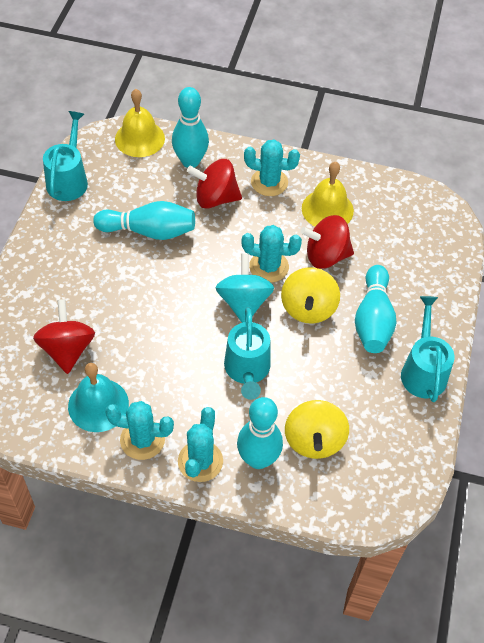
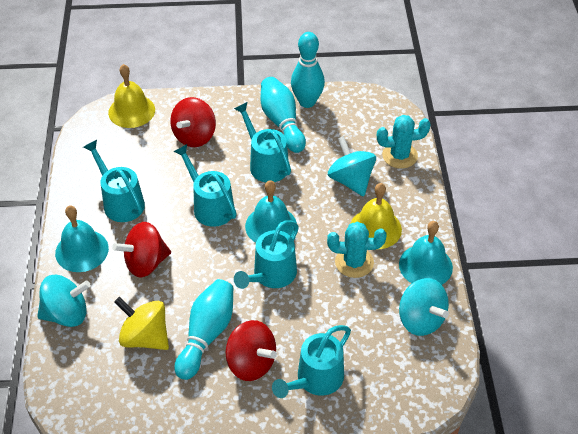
turquoise bell: [68,363,129,432] = 1 -> [55,205,109,272] [245,180,297,243] [399,221,453,285] = 3
turquoise bowling pin: [93,201,195,240] [172,87,209,168] [237,397,283,469] [355,265,397,353] = 4 -> [174,279,233,380] [261,77,306,153] [291,32,325,108] = 3
turquoise cactus: [105,401,174,460] [178,407,223,482] [242,225,302,283] [244,140,300,196] = 4 -> [327,222,386,278] [377,115,431,169] = 2
turquoise spinning top: [216,253,274,323] = 1 -> [37,275,91,327] [328,136,376,197] [399,278,449,336] = 3
turquoise watering can: [43,111,88,201] [224,307,271,400] [401,296,454,402] = 3 -> [83,140,145,222] [173,144,237,227] [234,102,291,182] [234,220,299,289] [272,325,351,398] = 5
yellow spinning top: [281,267,340,324] [285,400,349,459] = 2 -> [114,297,169,350] = 1

